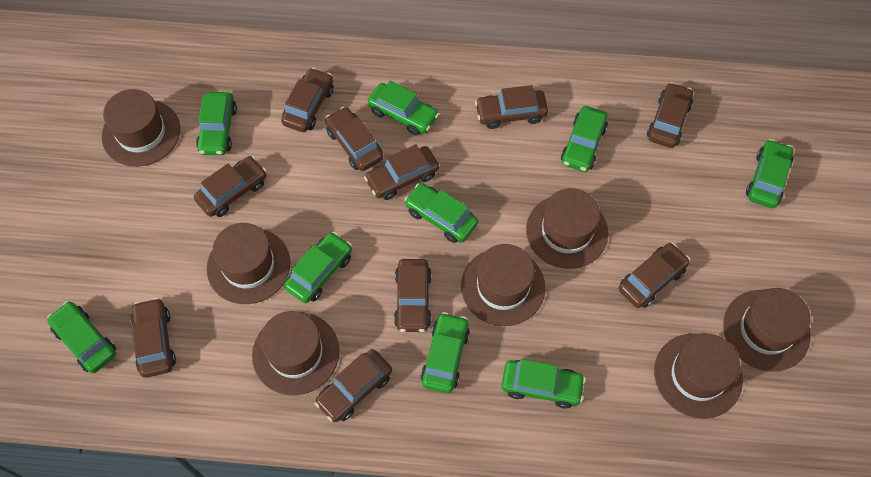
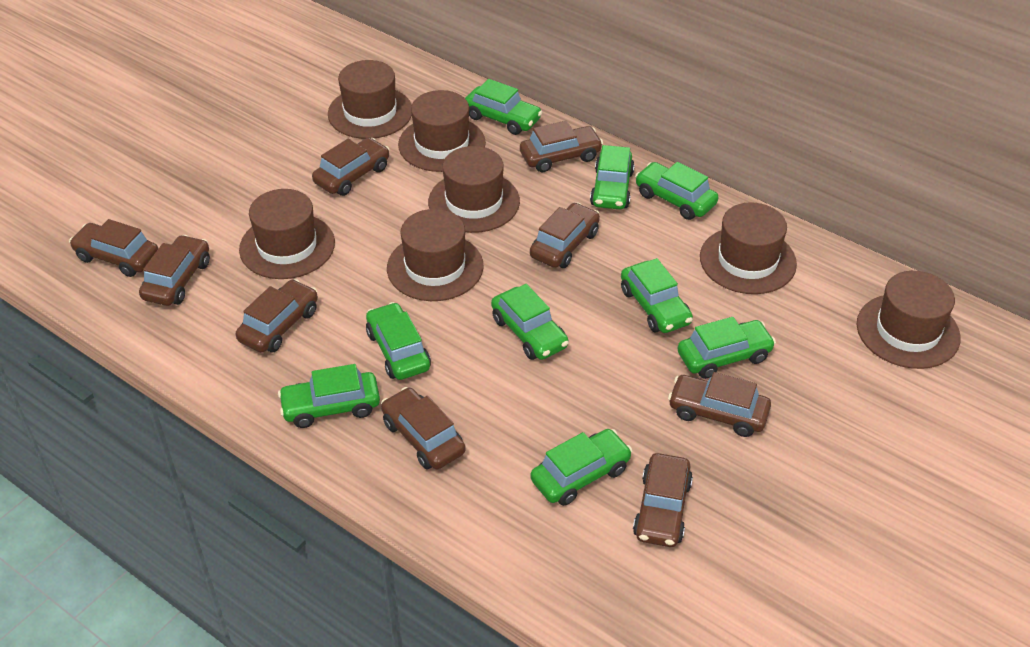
brown car: [131,298,176,378] [194,156,267,217] [281,68,333,132] [314,349,392,422] [325,107,383,171] [364,144,439,200] [394,259,432,332] [475,85,548,129] [618,243,690,308] [647,82,693,148] = 10 -> [69,219,158,277] [139,235,210,306] [235,279,318,353] [312,138,390,196] [381,387,466,469] [520,121,603,172] [530,202,600,268] [633,453,693,547] [668,372,771,437] = 9

